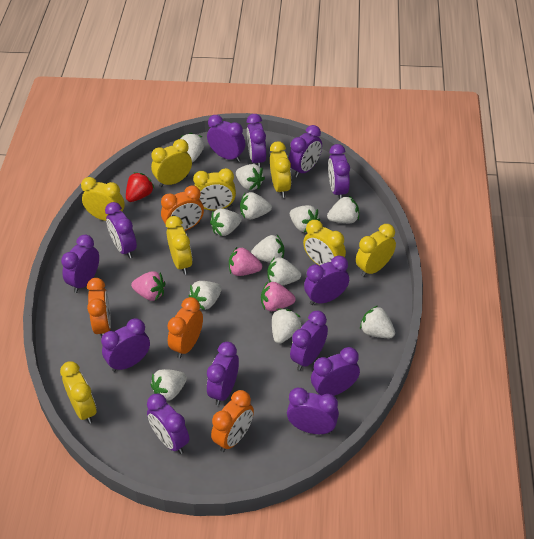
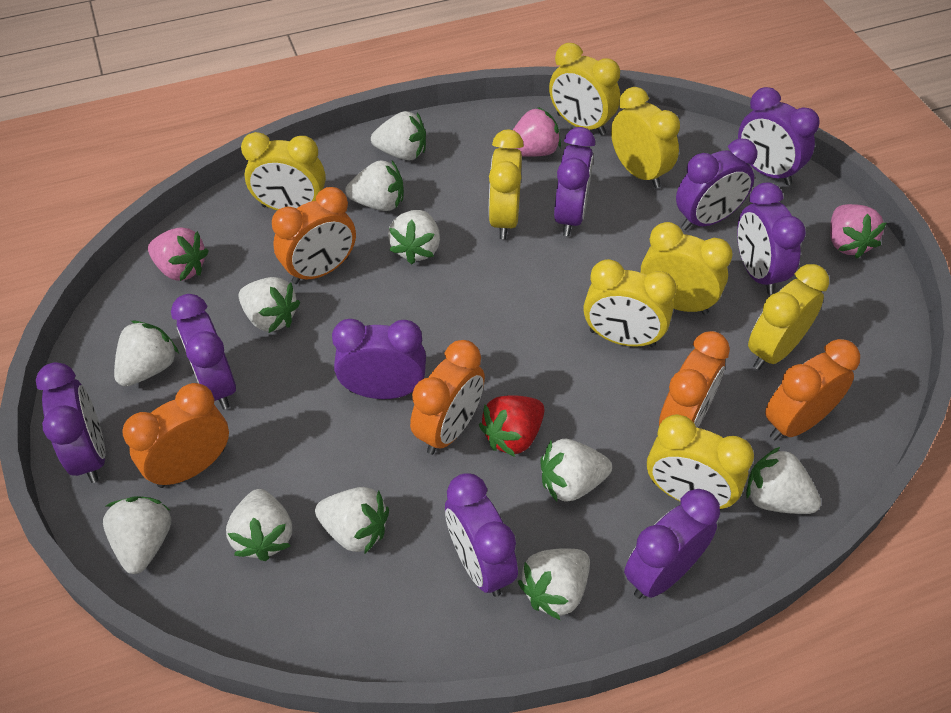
orange clock: [87,278,111,338] [161,186,204,231] [167,297,203,358] [211,390,254,452] = 4 -> [123,383,229,488] [272,187,356,284] [410,340,485,455] [659,331,730,428] [765,339,860,440] = 5
purple clock: [61,235,99,293] [101,318,150,372] [105,202,137,259] [147,394,189,454] [207,115,246,162] [207,342,239,405] [247,114,266,168] [287,388,339,434] [289,125,322,177] [290,311,328,370] [304,256,349,305] [311,347,360,396] [328,144,350,200] = 13 -> [36,362,105,483] [171,294,236,409] [332,319,426,399] [445,473,518,597] [554,127,595,236] [624,489,720,599] [676,138,758,230] [737,182,806,295] [738,87,820,185] = 9
white strawberry: [151,369,187,401] [180,133,204,162] [189,281,222,310] [210,208,242,236] [236,164,265,190] [240,192,272,219] [251,235,284,263] [267,257,301,286] [272,308,301,344] [290,205,320,232] [327,196,359,223] [360,306,395,338] = 12 -> [103,496,171,574] [114,321,179,387] [226,489,292,561] [239,277,300,333] [315,487,389,554] [345,160,404,211] [371,111,426,160] [388,210,440,265] [518,548,590,620] [540,439,612,502] [746,447,821,514] = 11

